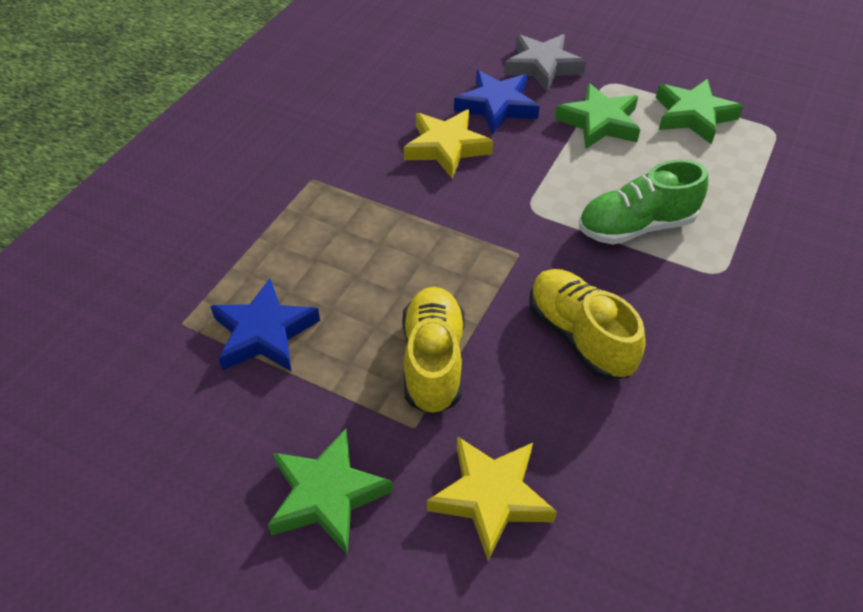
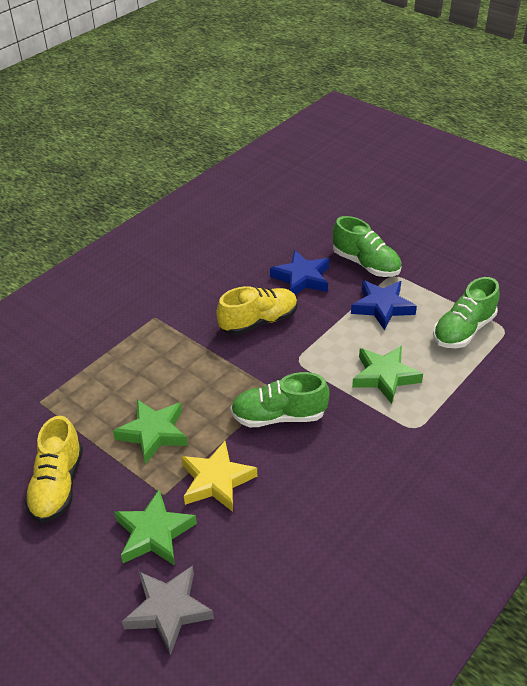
green shoe: [579,160,709,245] = 1 -> [231,372,330,427] [333,216,401,277] [433,277,500,348] = 3
yellow star: [404,110,493,178] [427,436,557,561] = 2 -> [181,441,257,512] = 1

